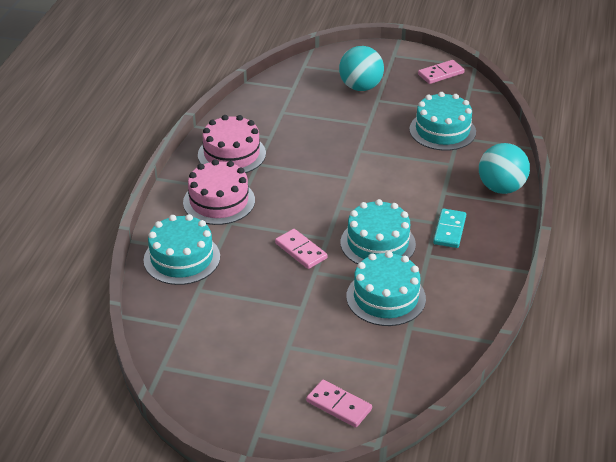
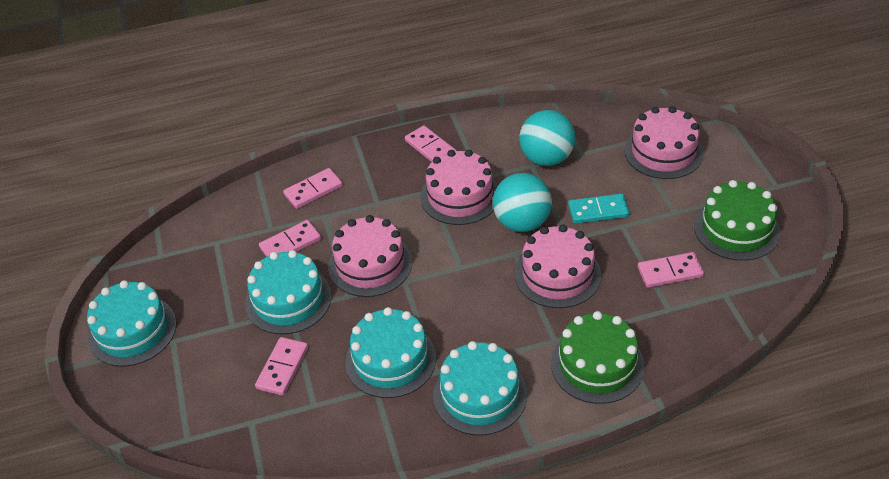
green cake: none = 0 -> [551,311,645,404] [694,180,780,261] = 2
pink cake: [183,159,255,225] [198,115,266,173] = 2 -> [328,215,412,297] [420,150,498,225] [515,225,601,308] [624,106,704,179] = 4
pink domino: [275,229,327,269] [306,380,372,428] [418,60,465,84] = 3 -> [255,337,308,396] [259,220,321,257] [283,168,343,209] [405,125,457,162] [638,252,704,288] = 5

